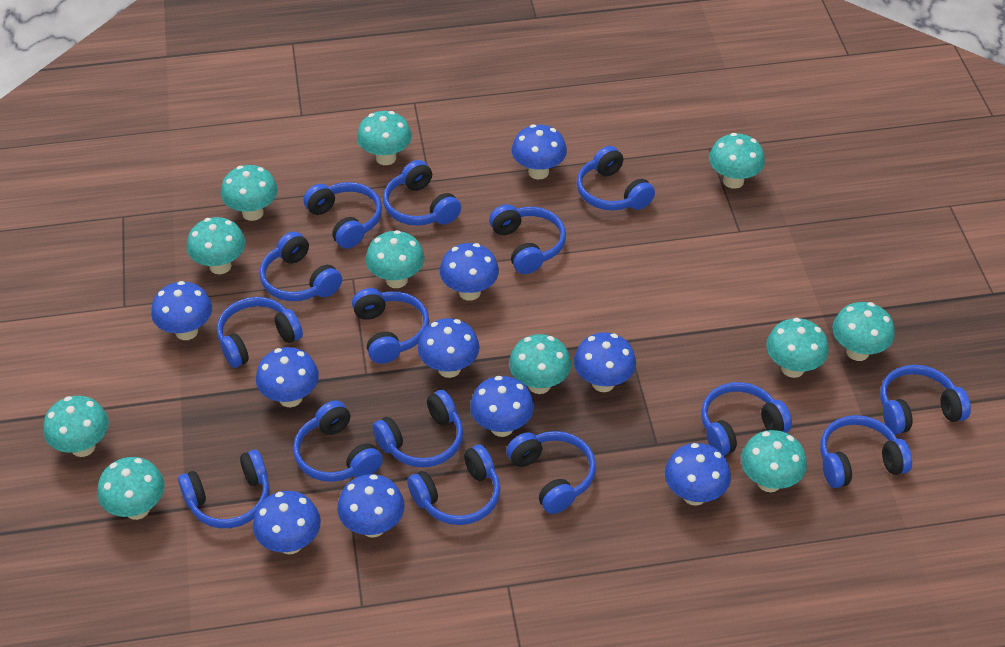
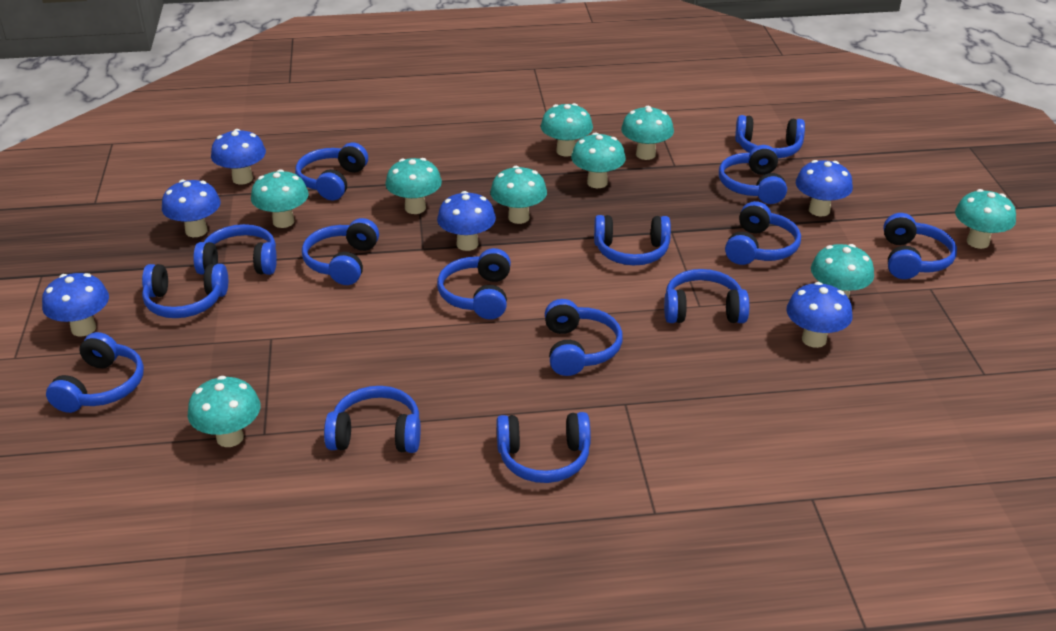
blue mushroom: [151,281,212,340] [253,491,321,554] [256,347,319,407] [337,474,405,538] [418,318,480,378] [440,243,499,301] [470,376,534,437] [512,124,567,180] [574,332,636,392] [665,443,731,506] = 10 -> [42,273,109,337] [162,180,221,237] [211,129,266,184] [437,191,496,251] [786,282,853,348] [796,160,853,217] = 6
turquoise mushroom: [43,396,109,457] [97,457,165,520] [187,217,246,274] [221,165,278,221] [357,111,412,165] [366,230,425,288] [509,334,571,394] [709,133,765,189] [741,430,807,492] [766,318,829,378] [832,302,894,361] = 11 -> [188,376,260,447] [251,169,309,228] [386,158,442,214] [490,166,547,224] [541,103,593,156] [571,132,626,188] [621,106,674,160] [811,244,874,298] [955,189,1016,249] = 9

